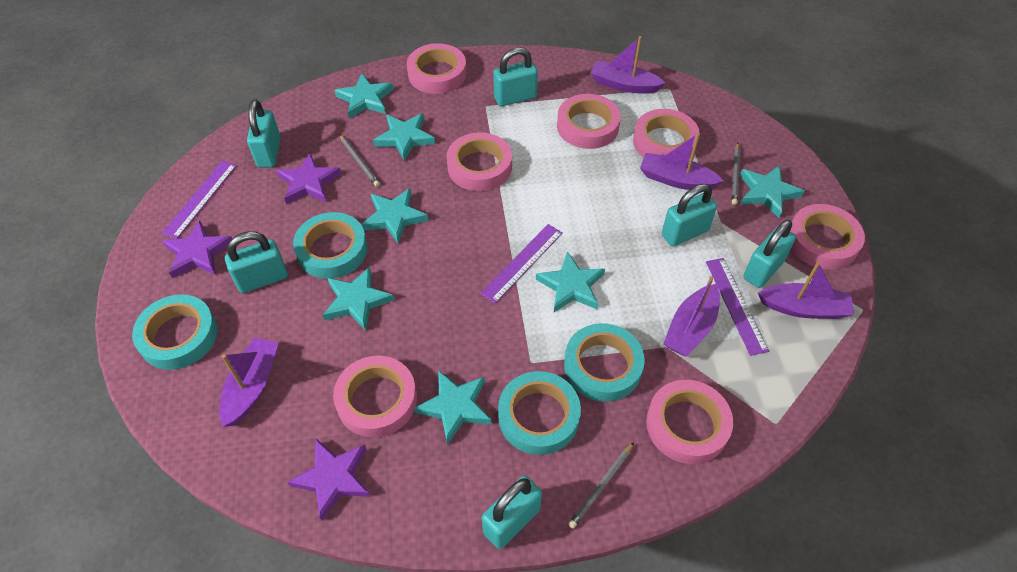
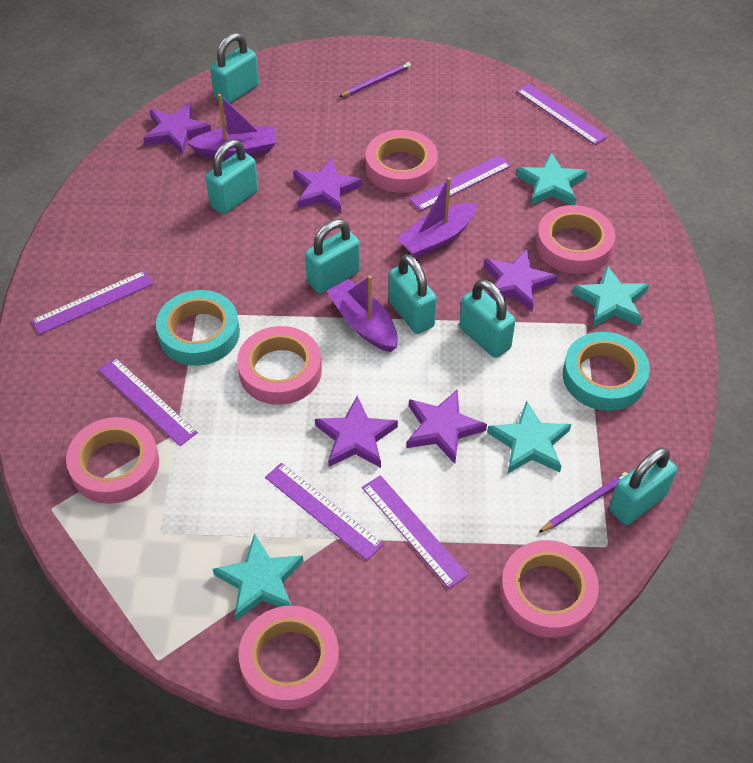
grey pencil: [339,134,380,187] [568,442,634,529] [732,142,740,205] = 3 -> none = 0
pink tape: [333,356,417,437] [407,43,467,94] [447,132,512,191] [557,94,621,149] [633,109,700,159] [646,380,733,464] [790,204,865,270] = 7 -> [66,417,159,504] [237,326,322,405] [238,606,339,709] [365,130,438,193] [500,540,599,638] [536,205,616,274] = 6
purple boat: [219,337,279,427] [591,36,666,94] [640,133,724,190] [663,276,720,357] [758,262,854,319] = 5 -> [187,94,276,159] [327,275,398,352] [397,177,477,258] = 3
purple pencil: none = 0 -> [339,62,411,97] [538,472,628,533] = 2
purple ruler: [162,161,237,239] [480,224,563,304] [706,258,769,356] = 3 -> [31,271,153,335] [98,357,198,446] [265,463,383,560] [362,475,468,589] [409,155,511,211] [516,83,608,145] = 6
purple star: [162,220,232,278] [276,153,341,204] [288,439,370,520] = 3 -> [143,103,211,155] [293,158,362,213] [315,396,398,468] [406,389,487,464] [484,249,558,311] = 5
turquoise star: [323,267,394,331] [334,74,393,118] [361,188,428,244] [373,113,435,161] [414,370,492,445] [536,251,605,312] [740,165,804,218] = 7 -> [213,533,304,621] [487,401,571,473] [516,153,587,205] [572,265,649,327] = 4
turquoise tape: [132,294,218,370] [293,212,368,279] [498,371,581,455] [564,323,645,402] = 4 -> [156,290,240,366] [563,332,650,411] = 2

